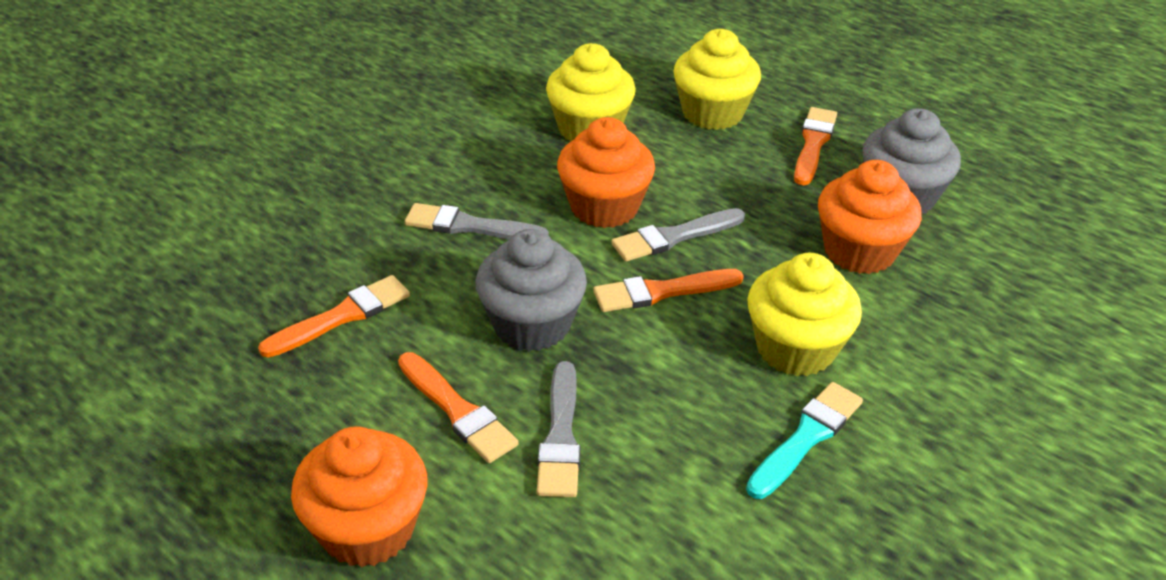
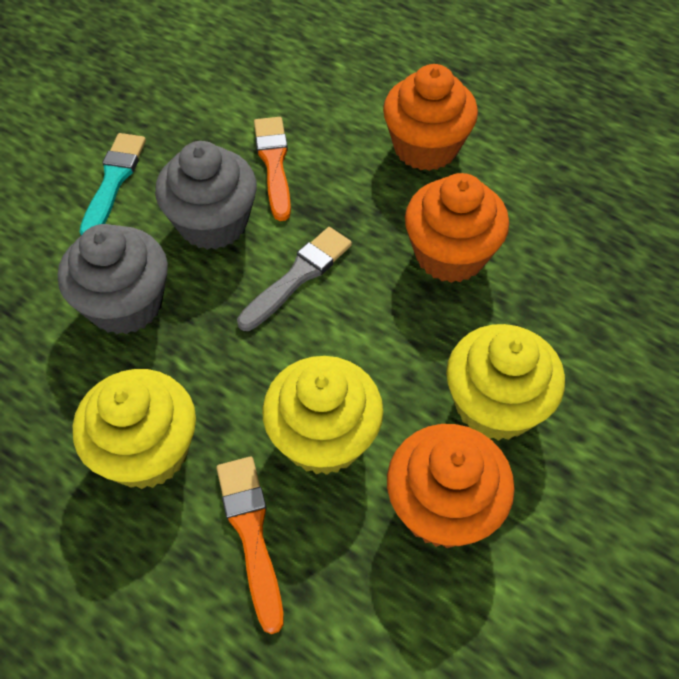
grey brush: [405,203,549,240] [537,361,580,497] [611,208,745,261] = 3 -> [237,227,352,331] = 1
orange brush: [258,275,410,358] [398,352,519,463] [593,269,744,312] [794,107,837,185] = 4 -> [216,457,284,634] [254,117,291,221] = 2

